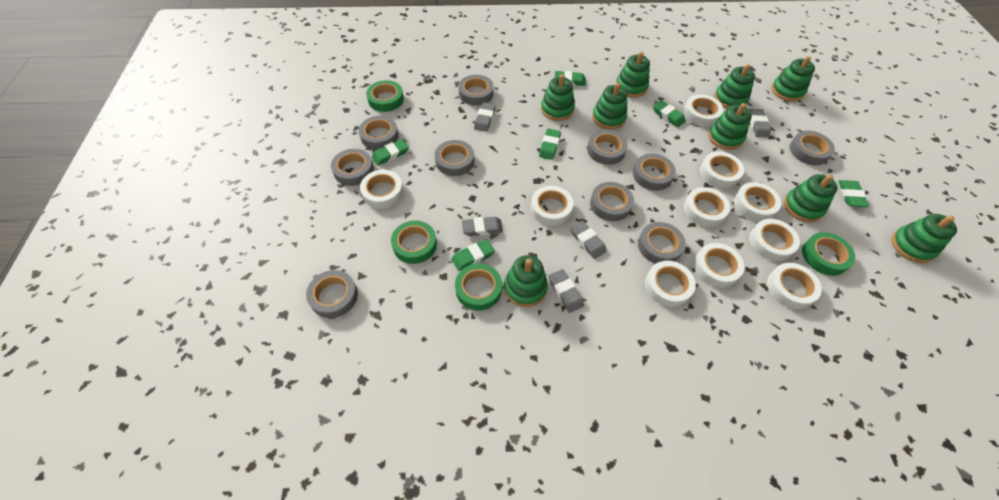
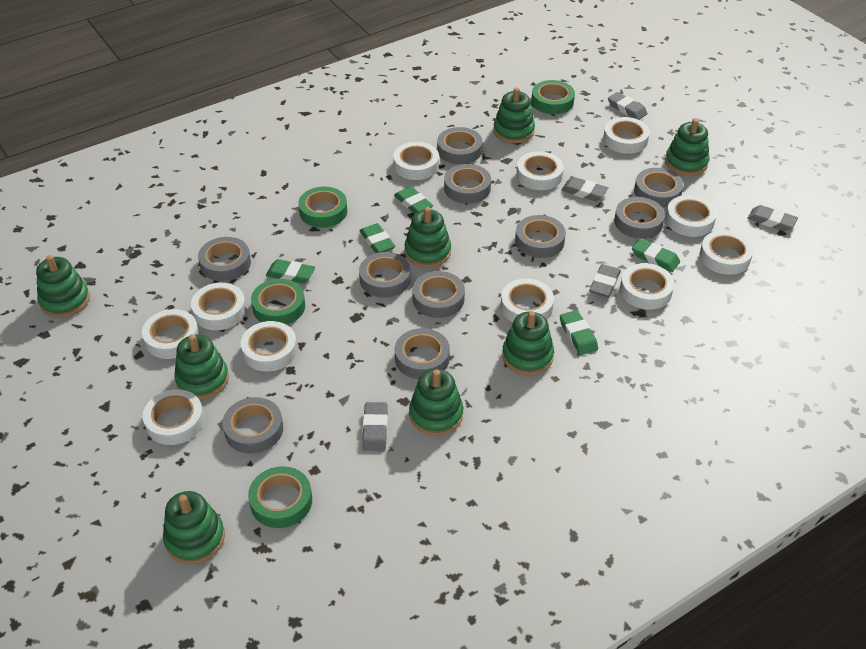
green eraser: [372,139,409,166] [451,239,495,271] [539,129,561,160] [555,71,586,86] [653,100,686,127] [838,180,869,207] = 6 -> [266,259,315,284] [360,223,395,253] [394,186,433,214] [560,310,598,355] [632,238,680,272] = 5
green stacking toy: [504,255,548,307] [541,74,575,121] [592,83,627,130] [616,52,650,98] [708,103,752,150] [714,64,755,108] [771,56,815,102] [784,174,838,222] [891,214,957,263] = 9 -> [36,255,90,318] [163,491,225,564] [174,334,229,399] [404,207,451,268] [409,369,463,436] [493,88,535,143] [502,311,554,375] [665,119,710,176] = 8
white tape: [360,170,403,209] [531,186,573,226] [645,261,696,307] [683,94,723,127] [684,187,730,227] [694,243,744,288] [700,151,744,188] [734,182,781,221] [749,219,800,261] [767,263,822,309] = 10 -> [142,309,199,359] [143,389,204,445] [191,283,246,330] [241,321,297,372] [393,142,439,180] [501,278,554,322] [517,151,564,190] [603,117,650,154] [620,263,674,310] [665,195,717,237] [700,230,753,275] = 11

